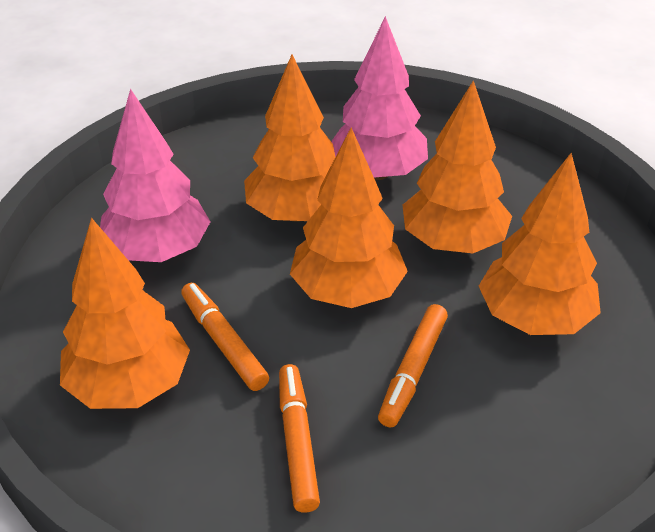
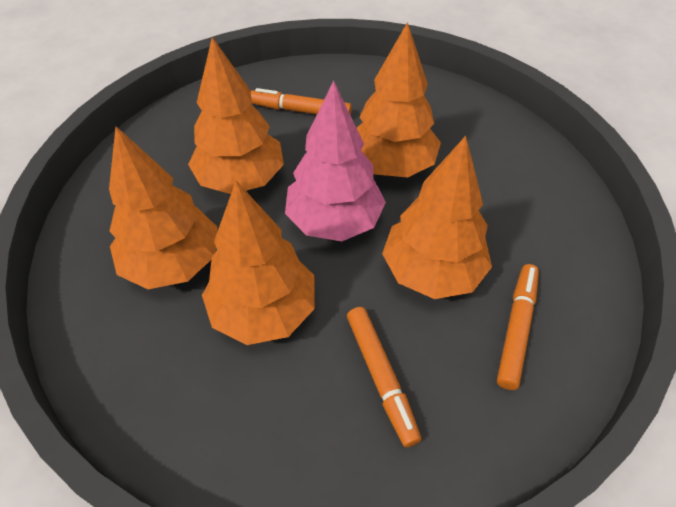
pink tree: [100,88,210,262] [331,16,428,180] = 2 -> [285,81,386,241] = 1

